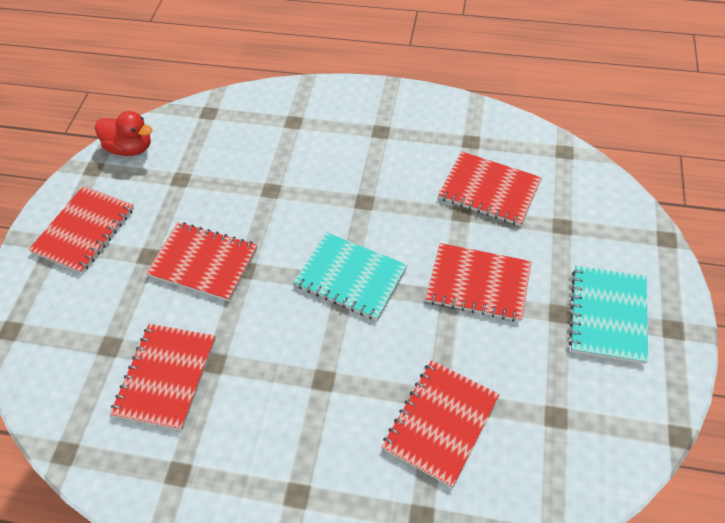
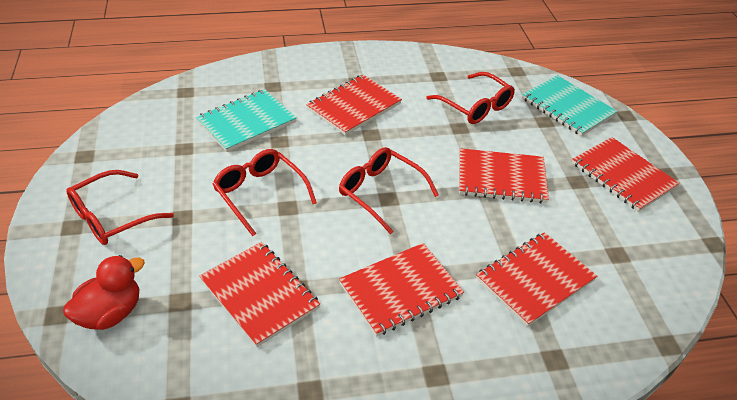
red glasses: none = 0 -> [66,170,174,245] [212,149,317,236] [339,147,439,234] [426,72,515,124] = 4

